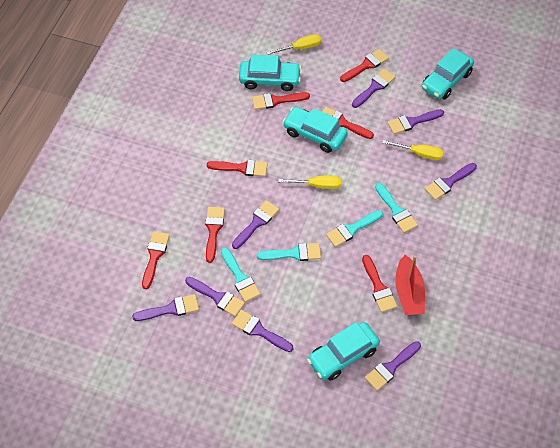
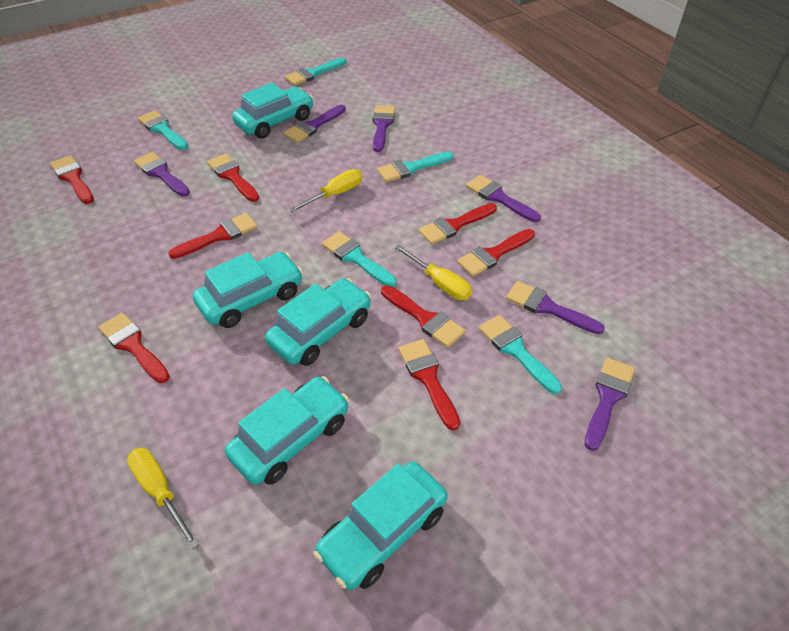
purple brush: [132,294,199,321] [185,277,245,317] [232,200,279,249] [232,310,293,352] [352,69,396,108] [365,341,421,391] [387,109,444,134] [425,163,477,200] = 8 -> [134,152,190,197] [283,105,346,143] [373,105,395,152] [466,175,541,222] [506,281,605,334] [585,358,635,451] = 6
red boat: [395,255,425,315] = 1 -> none = 0
red brush: [142,231,170,289] [205,207,225,263] [207,160,268,177] [252,92,310,110] [322,107,374,139] [340,49,389,82] [362,255,398,313] = 7 -> [50,155,94,204] [98,313,170,383] [168,213,258,259] [207,154,259,202] [381,285,466,348] [398,339,460,431] [418,203,497,245] [457,229,535,277] = 8
turquoise brush: [221,247,260,302] [257,243,321,261] [326,210,383,247] [375,183,418,233] = 4 -> [138,110,188,150] [285,57,347,86] [322,231,397,287] [377,152,454,182] [479,315,562,394] = 5
turquoise car: [239,55,301,91] [283,107,348,153] [307,322,380,381] [422,48,474,100] = 4 -> [193,252,303,328] [225,376,349,485] [232,83,314,139] [265,278,371,366] [313,462,448,590] = 5

